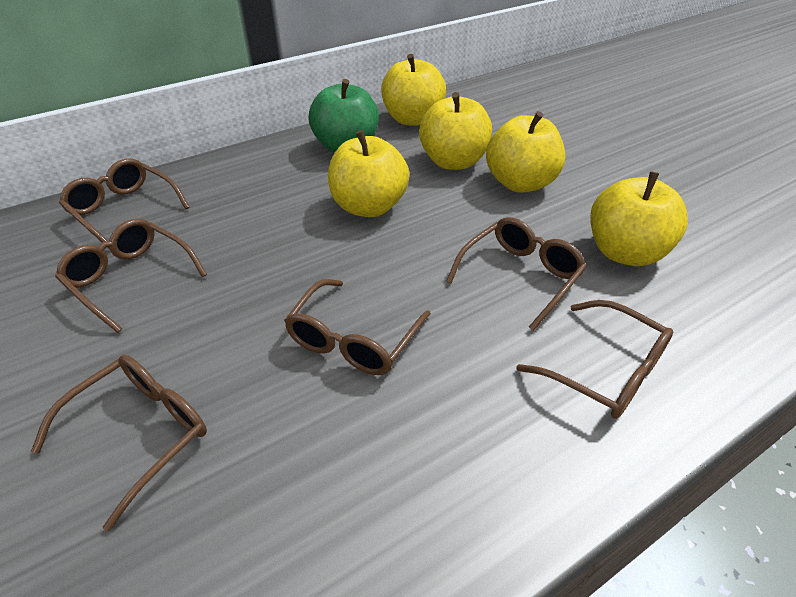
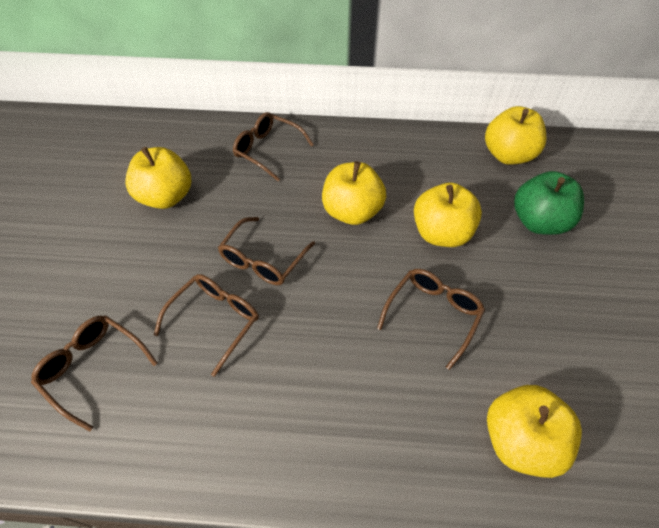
brown glasses: [31,355,207,531] [55,219,207,333] [59,159,190,248] [284,279,431,375] [446,217,587,331] [516,300,673,419] = 6 -> [31,316,157,432] [154,274,259,377] [218,217,315,285] [233,112,314,181] [377,269,485,370] = 5

